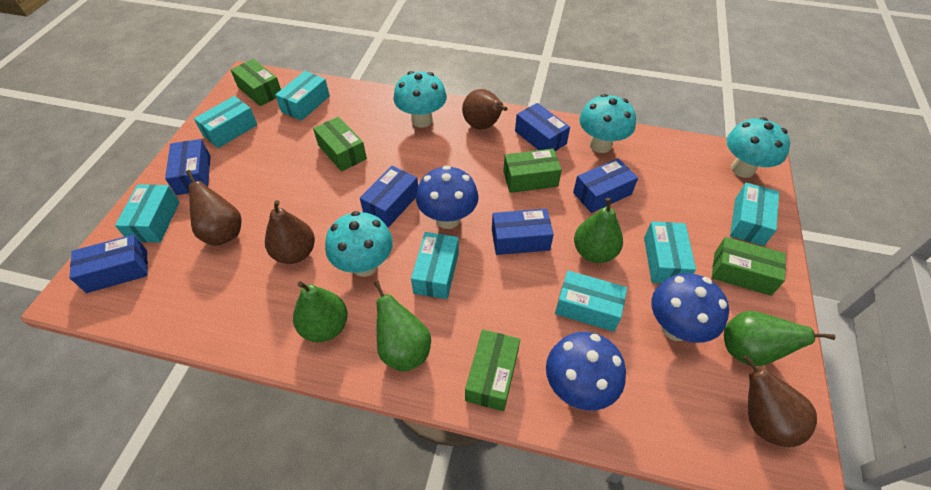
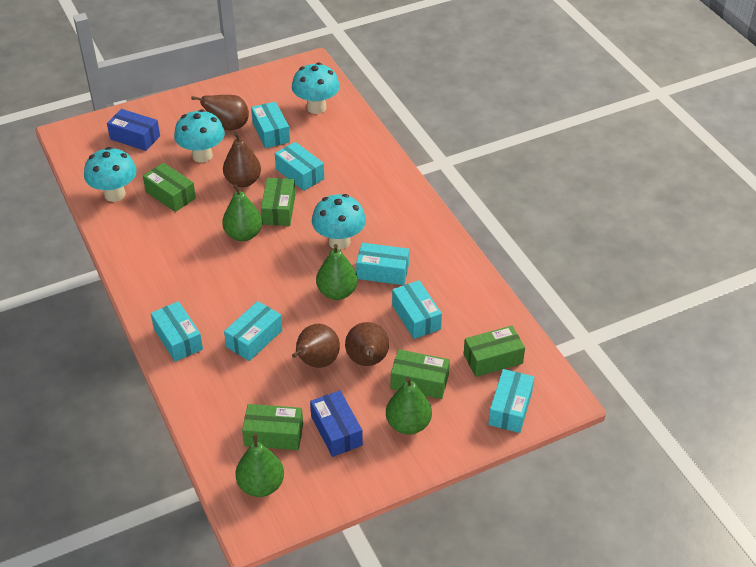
blue box: [70,235,148,293] [165,139,211,195] [360,166,418,227] [492,209,554,255] [515,103,570,151] [573,158,638,213] = 6 -> [107,109,160,151] [310,390,363,457] = 2
blue mushroom: [416,165,479,229] [546,332,626,410] [651,273,729,343] = 3 -> none = 0

